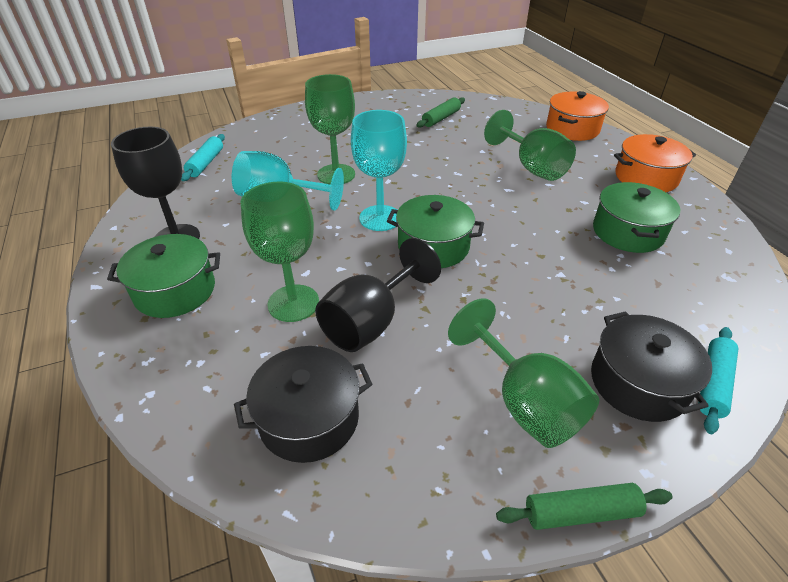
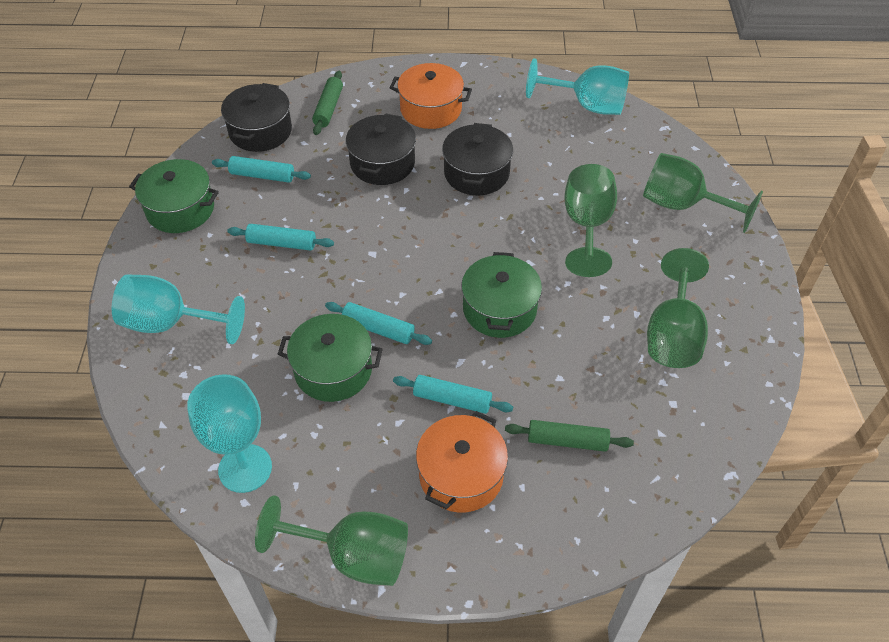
black goblet: [111,127,200,239] [315,238,441,352] = 2 -> none = 0
black pot: [234,346,373,463] [591,311,712,422] = 2 -> [221,83,292,152] [346,113,416,185] [442,123,513,195] = 3
turquoise goblet: [232,151,344,211] [351,110,407,231] = 2 -> [112,274,245,344] [187,374,272,493] [526,58,629,115] = 3
turquoise rolling pin: [181,134,225,181] [698,327,738,434] = 2 -> [212,156,311,183] [227,224,334,251] [325,302,432,345] [393,375,513,414] = 4

